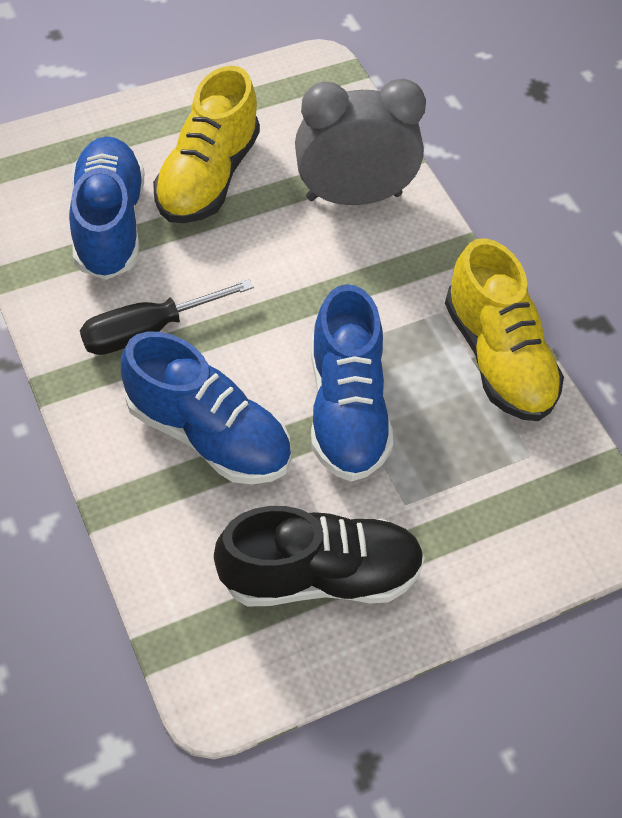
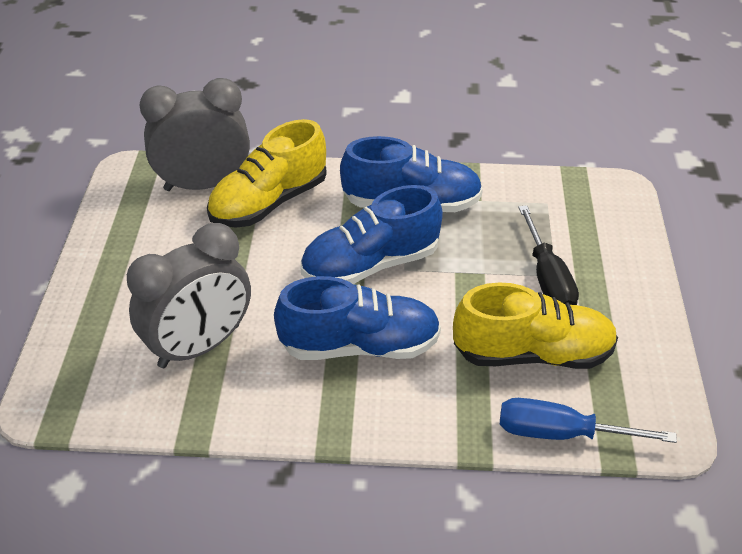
black shoe: [214,506,425,607] = 1 -> none = 0
blue screwdriver: none = 0 -> [500,398,677,443] = 1
grey clock: [295,79,426,205] = 1 -> [127,223,251,368] [140,78,250,191] = 2

